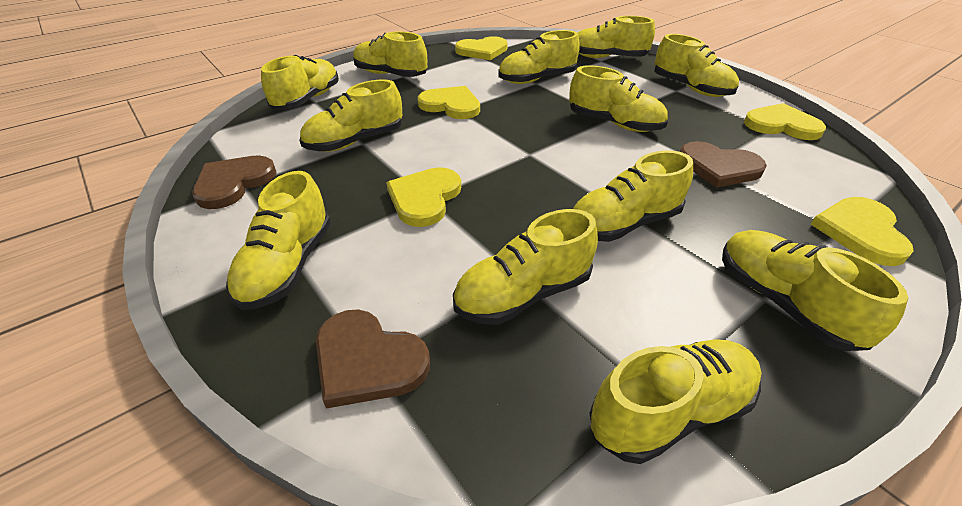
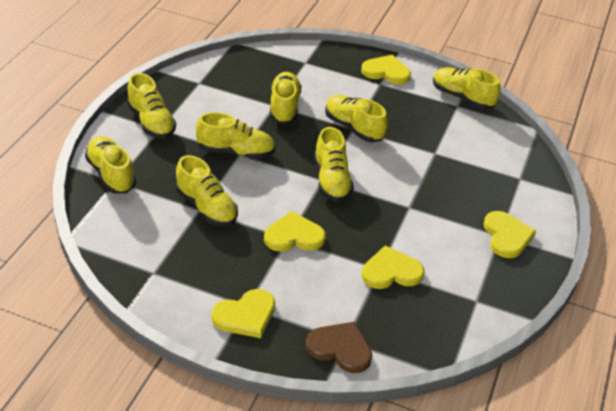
brown heart: [192,156,277,209] [316,309,430,409] [680,141,767,188] = 3 -> [306,322,372,373] = 1
yellow shoe: [226,171,331,310] [261,55,339,110] [300,80,402,152] [353,31,427,77] [453,209,598,325] [498,30,580,84] [569,65,668,132] [572,150,693,242] [578,16,655,58] [589,339,762,464] [654,34,739,97] [722,230,908,351] = 12 -> [85,136,136,194] [127,73,176,138] [176,155,238,227] [196,112,275,159] [270,72,302,124] [314,127,354,202] [325,95,388,142] [433,67,501,109] = 8

